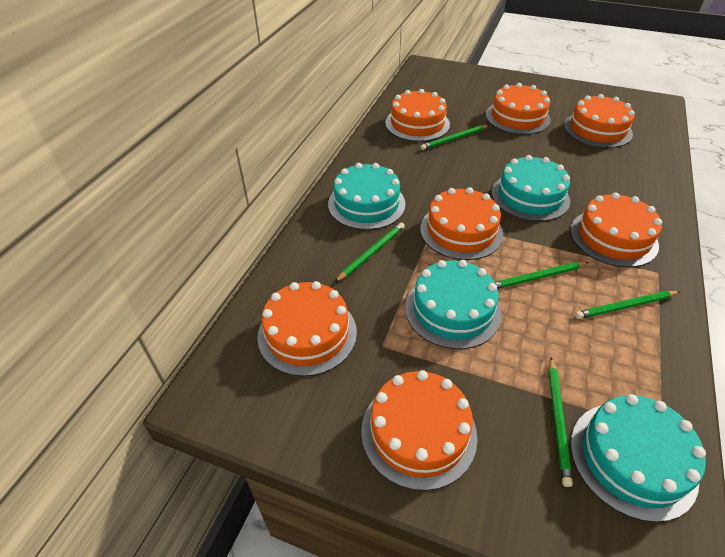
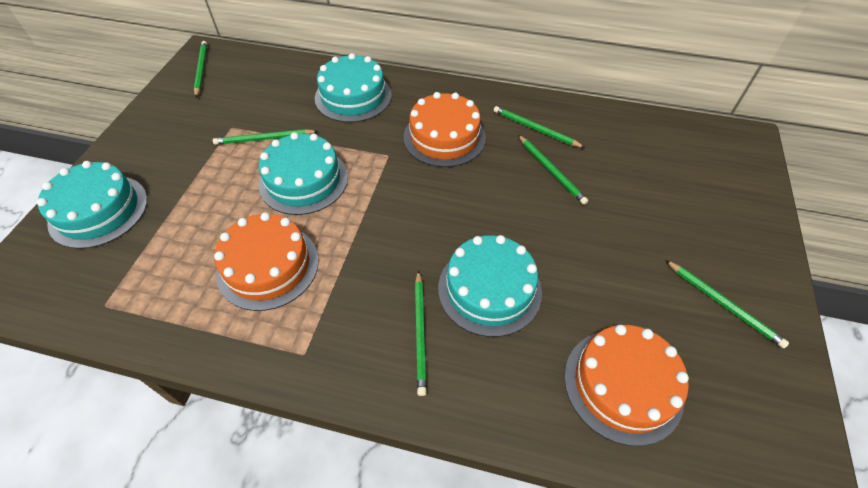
green pencil: [335,222,405,282] [421,125,489,150] [495,262,589,289] [548,357,573,487] [575,291,680,319] = 5 -> [194,41,207,97] [213,129,318,145] [415,270,427,396] [494,106,585,148] [518,135,588,205] [665,260,789,348] = 6
orange cake: [258,281,357,376] [361,370,477,491] [385,89,450,142] [420,187,503,260] [486,83,551,134] [564,94,635,148] [570,192,662,267] = 7 -> [214,212,319,311] [404,92,486,167] [564,325,689,446] = 3

